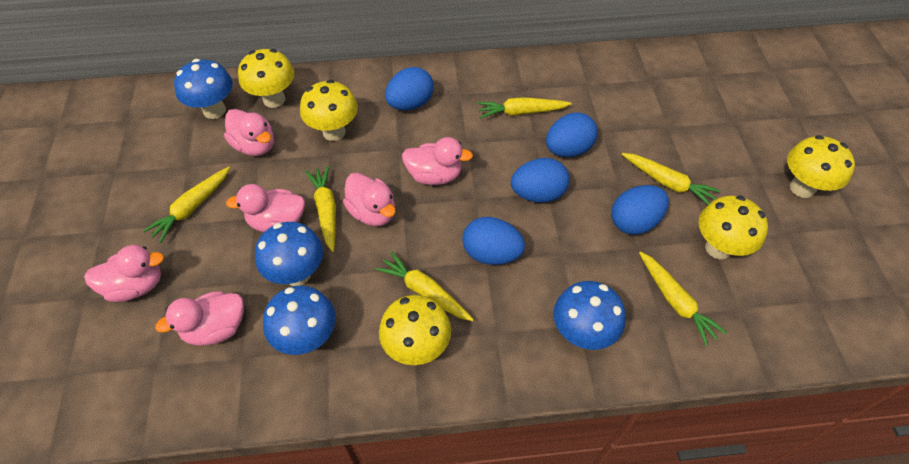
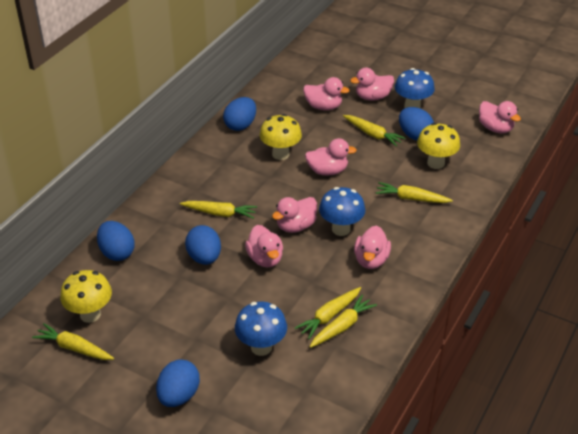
blue mushroom: [174,59,233,119] [255,222,323,286] [263,285,336,355] [553,281,626,350] = 4 -> [235,302,287,356] [319,187,365,236] [395,68,435,108] = 3
pink duck: [84,245,164,302] [155,291,244,346] [224,109,274,156] [226,184,305,232] [343,173,396,226] [402,137,473,185] = 6 -> [245,225,283,267] [272,197,317,233] [303,77,350,110] [305,138,357,176] [350,68,394,100] [354,225,391,269] [479,101,521,133] = 7
yellow mushroom: [238,49,294,108] [300,80,358,141] [379,295,451,365] [699,196,768,259] [787,135,855,198] = 5 -> [60,270,112,323] [260,114,302,160] [417,123,460,169] = 3

